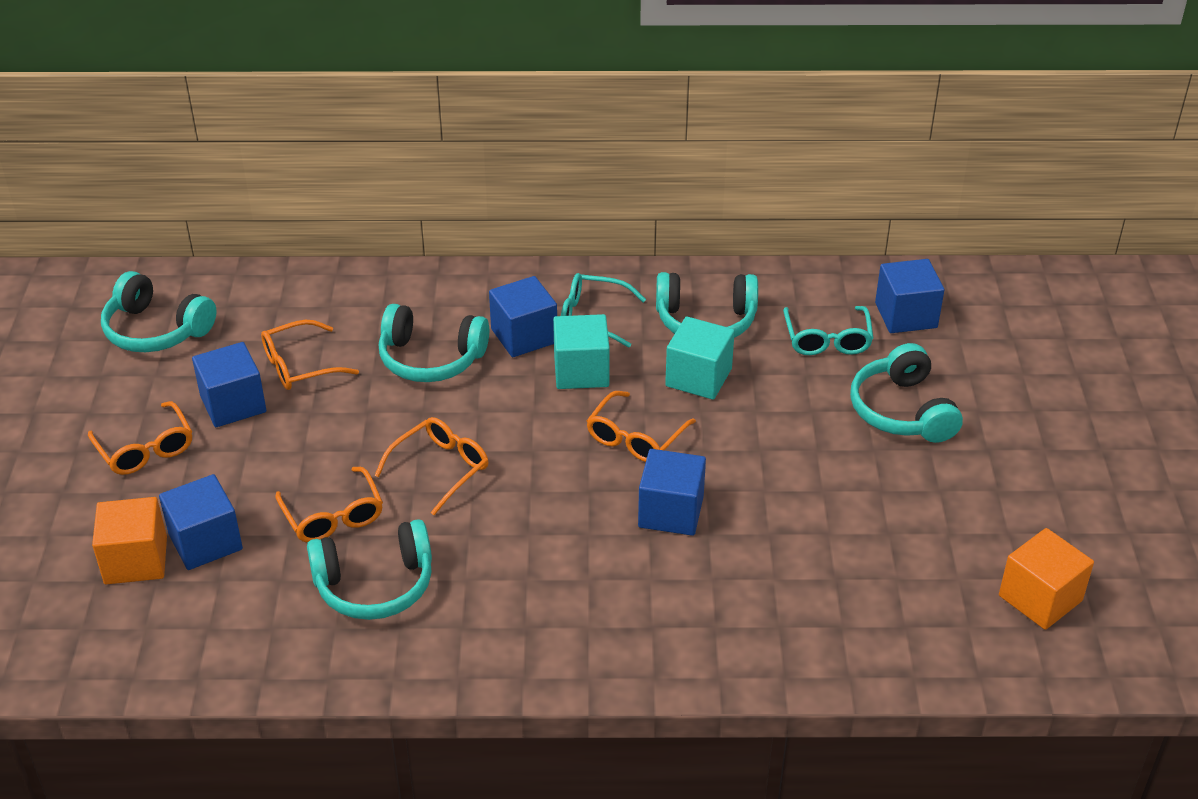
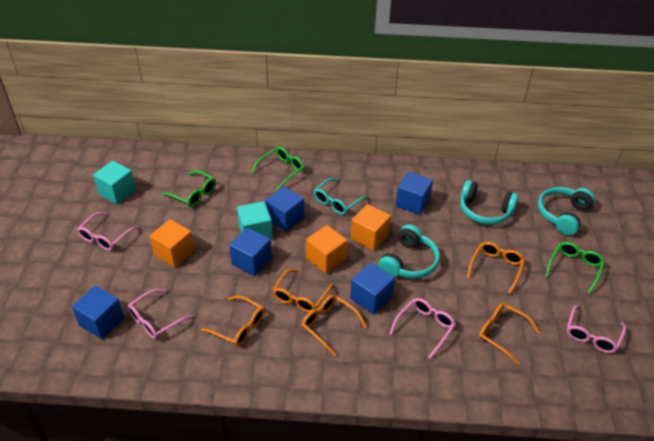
green glasses: none = 0 -> [162,170,216,207] [252,147,304,190] [546,242,605,294] = 3
orange cube: [92,497,167,584] [999,528,1094,630] = 2 -> [150,219,194,268] [306,225,347,274] [351,204,391,251] = 3
pink glasses: none = 0 -> [77,212,139,251] [127,289,193,339] [389,298,456,359] [567,305,626,353] = 4
turquoise glasses: [561,273,646,348] [783,306,873,355] = 2 -> [314,178,368,215] = 1
turquoise headphones: [101,271,217,352] [307,519,432,620] [379,304,489,382] [656,272,758,338] [850,343,963,443] = 5 -> [378,224,440,279] [460,180,519,225] [538,187,595,235] = 3

